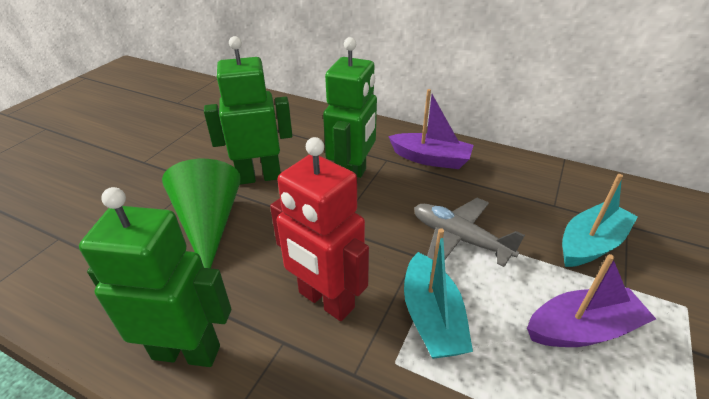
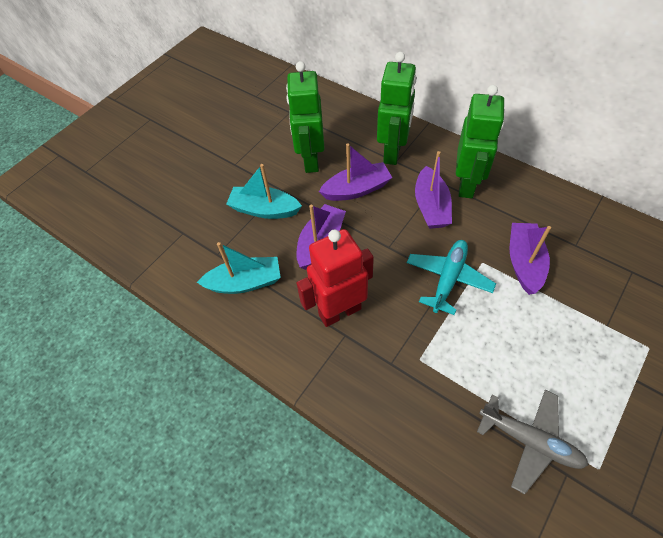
green cone: [162,159,241,268] = 1 -> none = 0
purple boat: [388,89,473,169] [527,254,656,347] = 2 -> [296,204,346,270] [319,143,392,201] [415,151,452,229] [510,223,551,295] = 4
turquoise plane: none = 0 -> [407,240,496,315] = 1

